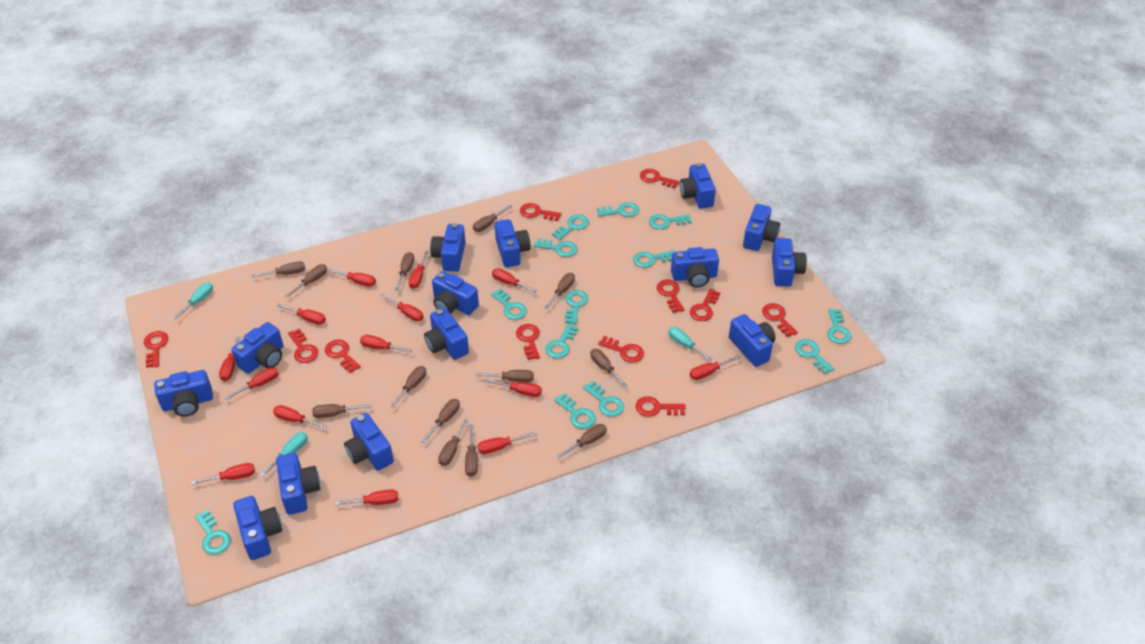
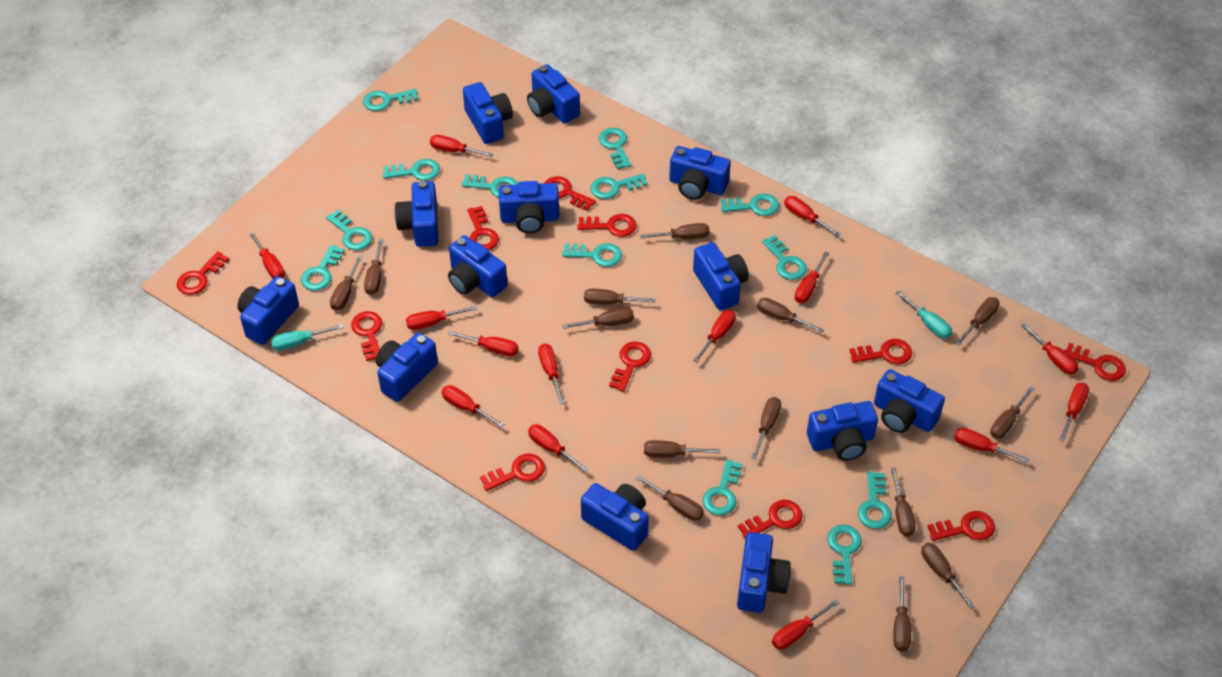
blue camera: [154,370,213,416] [231,322,283,374] [233,496,282,560] [276,453,320,515] [344,413,394,470] [424,308,469,360] [430,223,466,272] [432,271,479,315] [495,219,530,267] [671,247,719,287] [680,163,716,208] [729,314,775,367] [743,204,780,251] [772,238,807,287] = 14 -> [237,276,299,345] [376,332,438,402] [395,181,438,247] [448,235,508,298] [463,82,513,144] [499,181,559,233] [527,64,580,124] [581,483,649,551] [669,146,731,200] [693,242,749,310] [737,532,791,613] [807,401,878,461] [874,369,945,433] = 13
brown screwdriver: [252,261,305,277] [285,264,327,297] [312,404,372,418] [389,366,426,408] [395,252,414,291] [422,399,460,443] [438,418,469,466] [465,425,478,477] [473,205,512,232] [476,370,534,382] [545,273,575,309] [557,424,607,459] [591,349,628,388] = 13 -> [330,255,363,311] [364,238,383,295] [562,308,634,329] [584,288,656,305] [636,475,704,521] [640,223,710,239] [644,440,720,458] [751,397,781,459] [757,298,824,333] [891,468,915,537] [894,576,911,652] [921,543,975,609] [955,297,1000,345] [990,386,1035,439] = 14
turquoise screwdriver: [173,282,213,320] [260,432,308,476] [668,327,712,361] = 3 -> [271,324,344,351] [896,291,952,339] = 2

